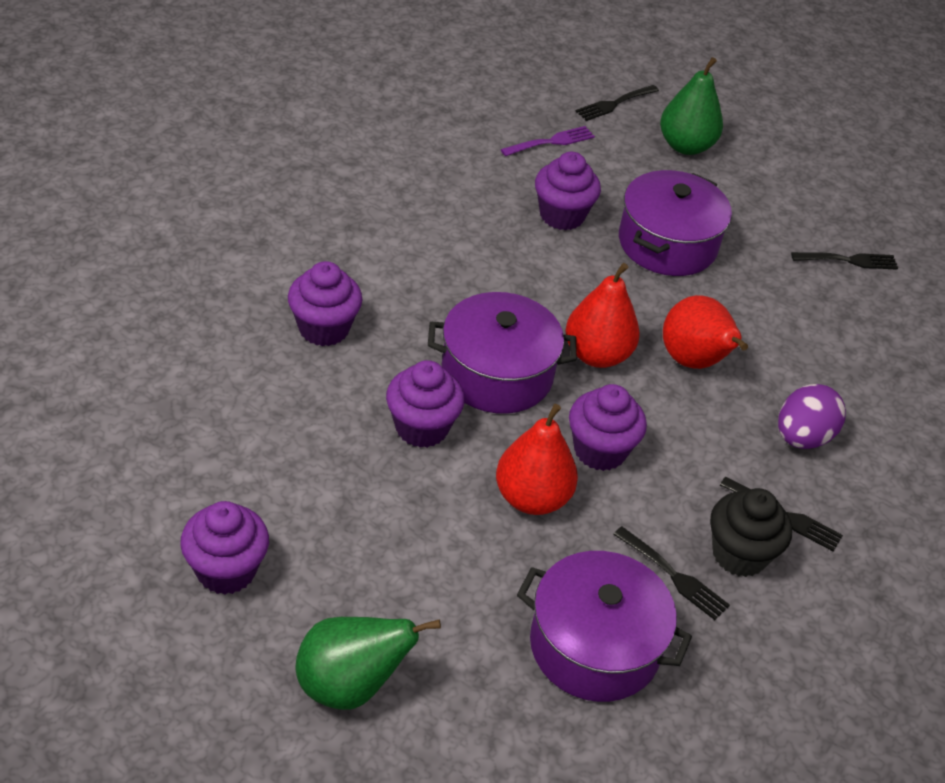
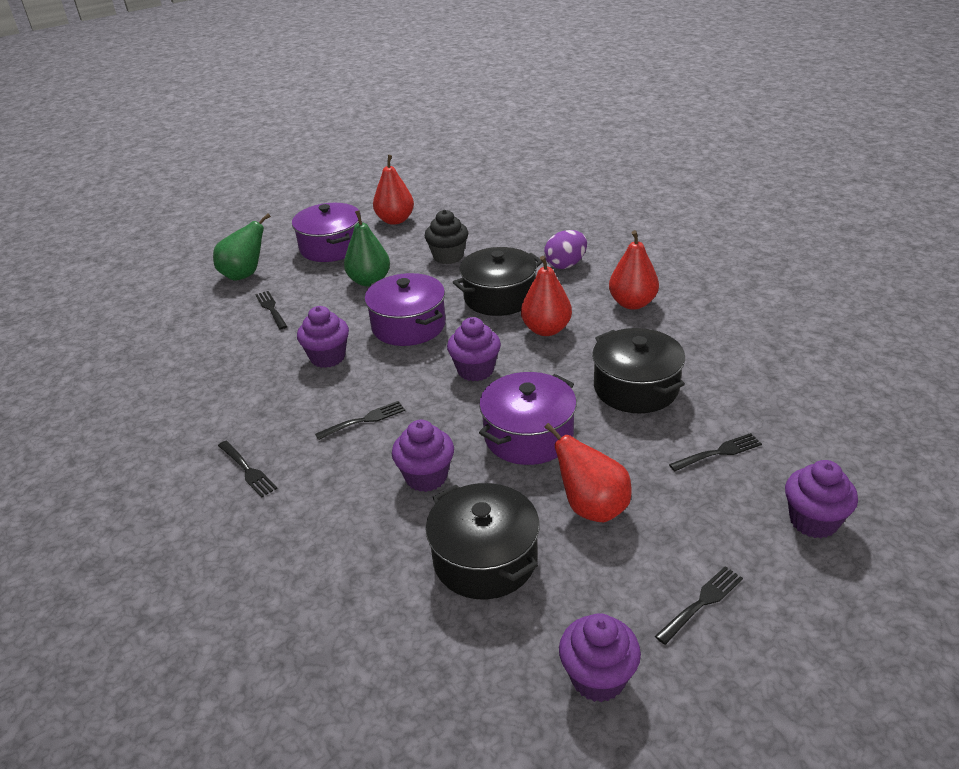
black fork: [576,85,659,121] [613,526,730,620] [720,477,843,552] [791,252,898,270] = 4 -> [218,441,278,498] [255,291,287,329] [315,401,405,440] [655,566,743,645] [669,433,762,472] = 5
black pot: none = 0 -> [426,483,540,599] [453,247,543,316] [592,328,685,413] = 3
purple fork: [501,126,595,156] = 1 -> none = 0
red pear: [496,404,578,515] [565,263,640,368] [663,295,748,369] = 3 -> [373,155,414,225] [521,256,572,336] [544,423,632,522] [609,230,659,310] = 4

